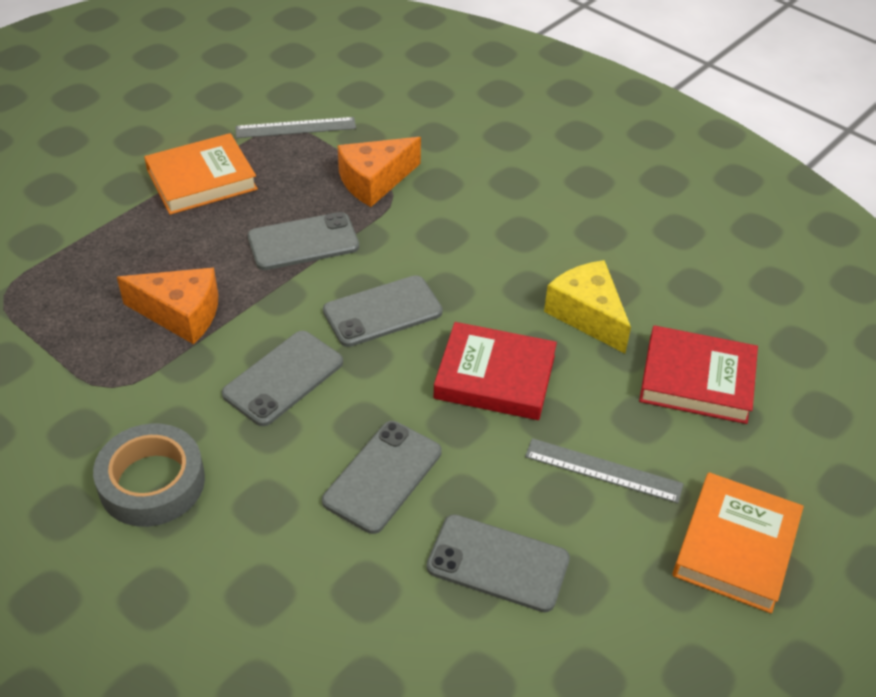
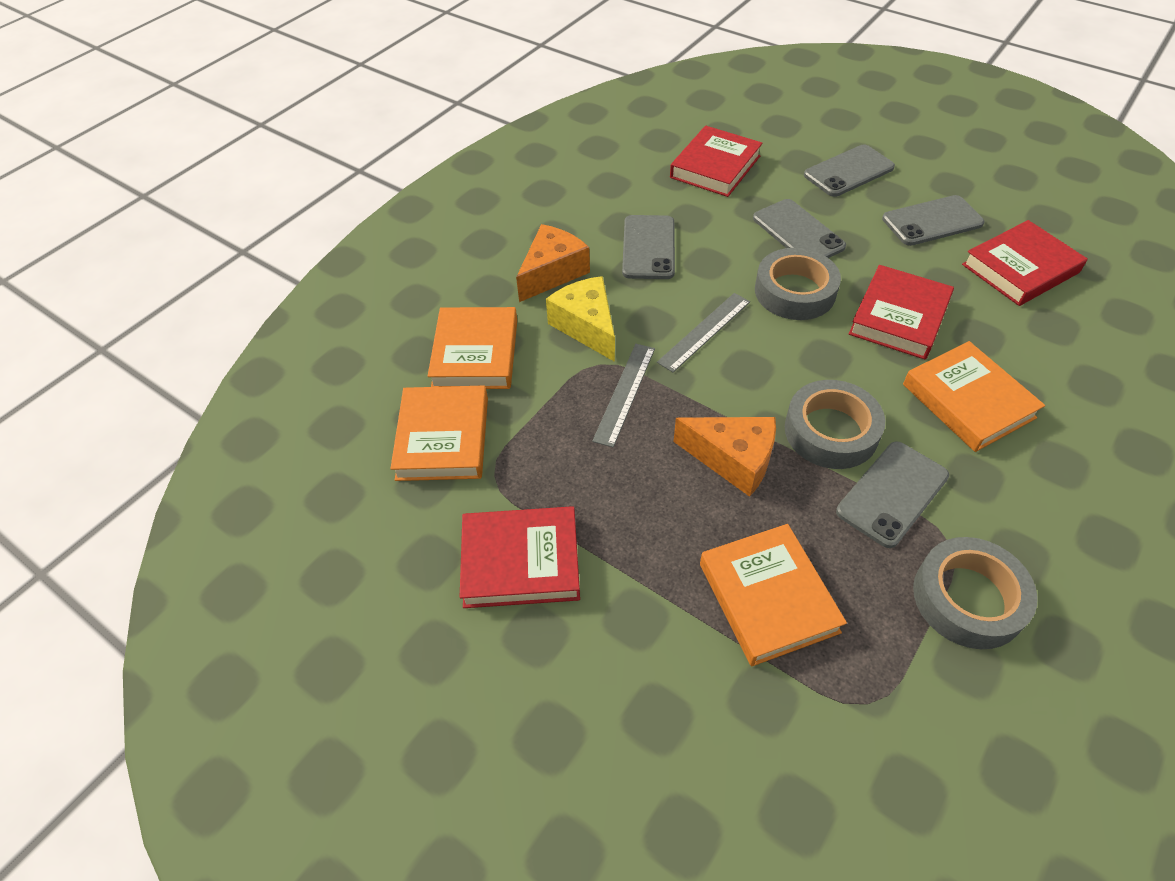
grey tape: [93,423,205,527] = 1 -> [755,248,841,320] [785,380,885,469] [913,537,1038,649] = 3
orange book: [144,133,258,215] [673,472,804,614] = 2 -> [390,385,488,481] [428,307,517,389] [700,524,847,666] [903,341,1045,452] = 4
red book: [433,322,557,420] [639,325,758,424] = 2 -> [460,506,580,608] [670,126,763,197] [849,265,954,359] [962,220,1087,306] = 4

